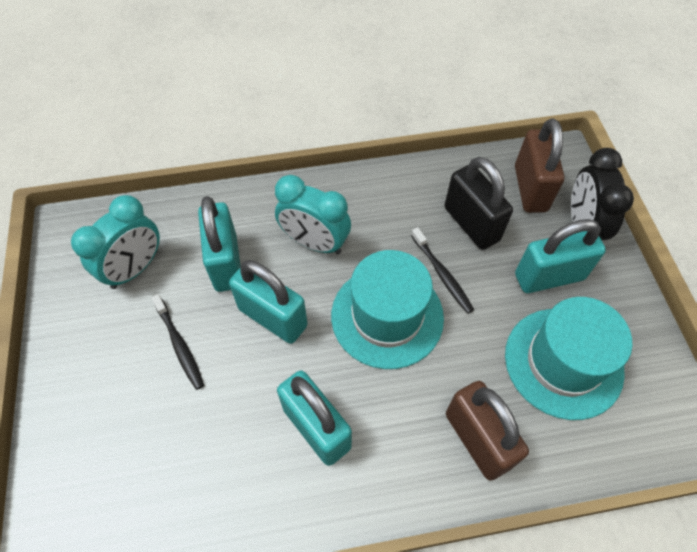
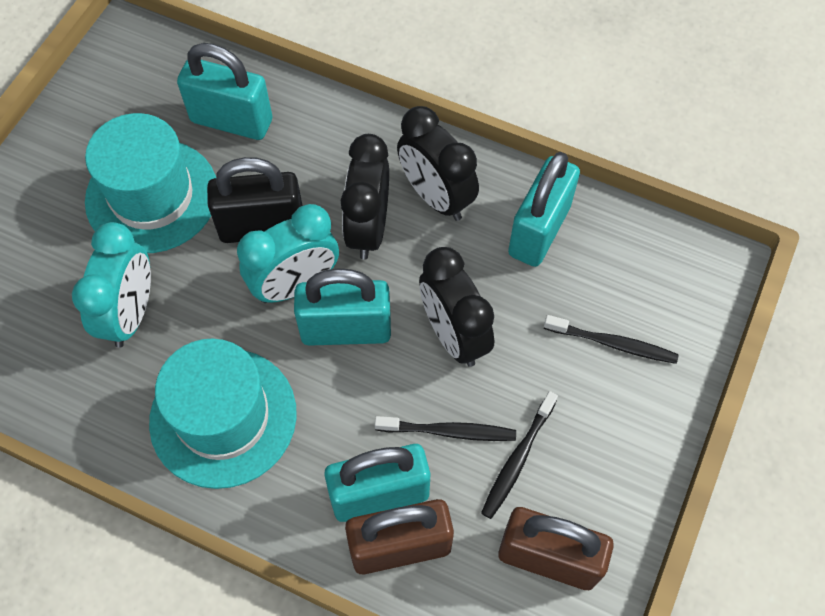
black clock: [571,148,634,240] = 1 -> [341,134,389,260] [397,106,479,221] [419,247,494,367] = 3
black toothbrush: [152,294,204,390] [411,227,474,314] = 2 -> [375,416,516,441] [481,391,558,519] [544,315,679,364] = 3

